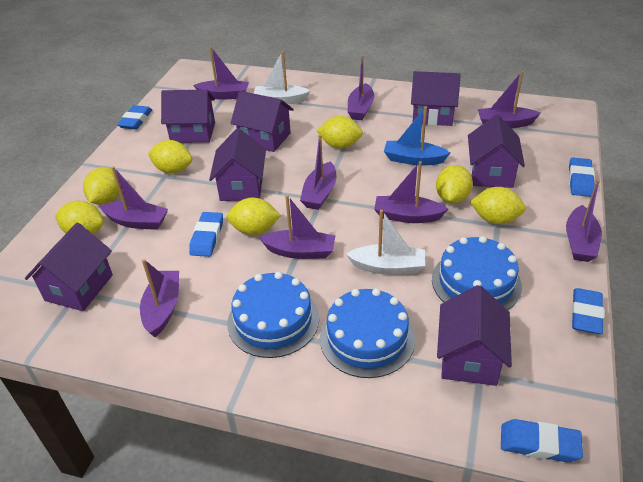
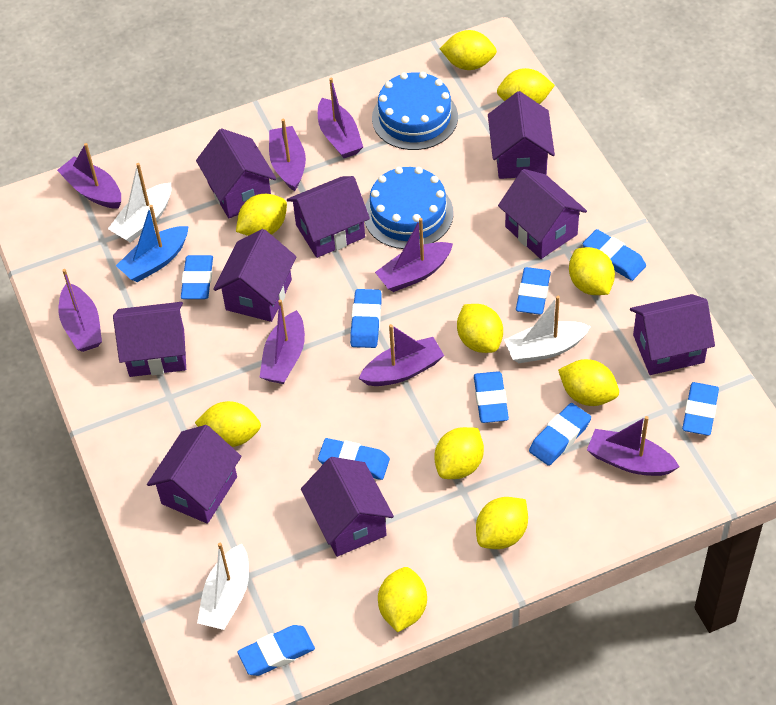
blue cake: [228,272,319,358] [320,288,415,378] [432,236,522,310] = 3 -> [364,167,454,249] [372,72,458,150] = 2
blue eraser: [117,105,152,129] [189,212,223,257] [501,419,583,462] [569,157,595,197] [572,288,604,334] = 5 -> [181,255,213,299] [238,625,315,676] [318,438,390,480] [350,289,382,348] [474,371,509,423] [516,267,551,315] [529,403,591,466] [583,229,646,281] [682,382,719,436] = 9
purple boat: [99,166,168,230] [140,259,179,337] [193,46,249,99] [259,195,335,259] [300,135,336,210] [348,55,374,120] [374,161,448,223] [478,71,541,128] [566,179,602,262] = 9 -> [57,143,121,209] [59,269,102,352] [260,300,305,384] [269,119,306,191] [318,78,363,158] [359,324,444,386] [375,218,453,292] [587,416,680,476] = 8
purple house: [25,223,113,311] [161,90,215,143] [209,128,266,201] [231,91,294,152] [411,71,461,126] [437,285,512,386] [468,115,525,188] = 7 -> [113,302,186,377] [147,425,242,524] [196,128,276,218] [213,229,296,322] [287,176,370,258] [301,457,394,557] [488,91,555,179] [498,169,587,259] [630,294,715,375] = 9
white boat: [253,51,310,104] [346,210,425,275] = 2 -> [108,163,172,243] [197,543,249,630] [504,296,591,363] = 3
yellow lemon: [55,201,104,234] [83,167,121,205] [148,140,192,173] [227,198,281,235] [317,116,363,149] [436,165,473,203] [470,187,526,224] = 7 -> [195,401,261,447] [236,194,287,236] [378,567,427,632] [434,427,484,479] [439,30,497,70] [457,304,503,353] [476,497,528,549] [497,68,555,104] [558,359,619,406] [569,247,615,295] = 10

